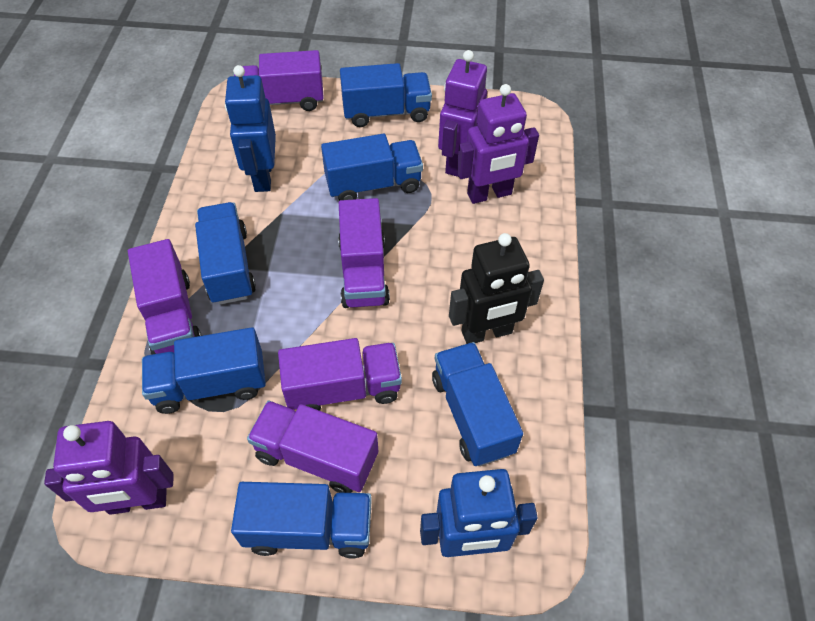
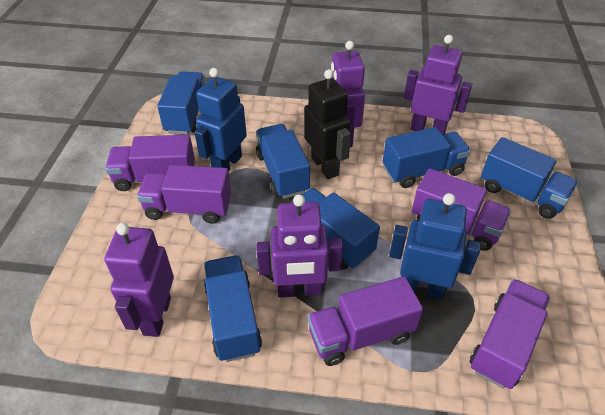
purple robot: [44,421,174,515] [438,50,487,177] [457,84,539,204] = 3 -> [104,223,174,337] [256,194,343,297] [331,41,365,147] [404,35,472,134] = 4

